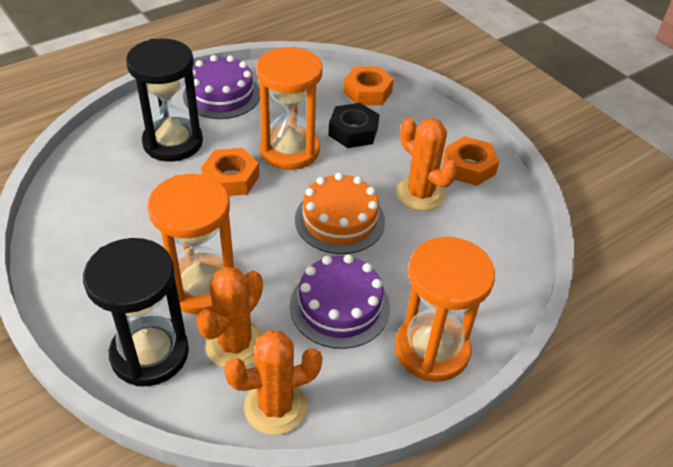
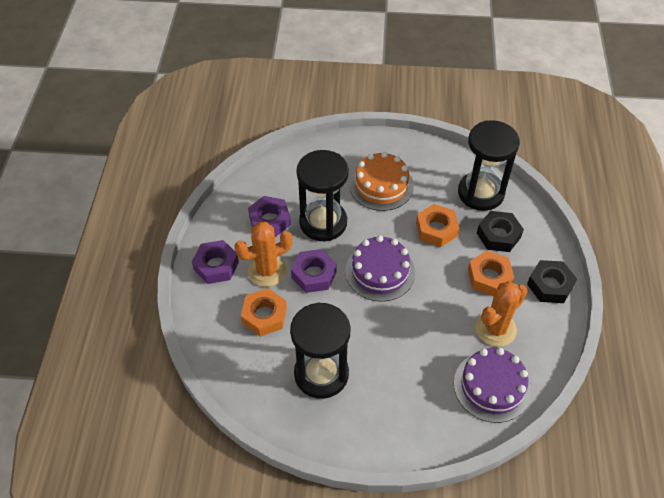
black hourglass: [83,238,189,386] [126,39,203,162] = 2 -> [290,302,351,399] [297,150,349,241] [458,120,520,211] = 3
black nut: [328,103,380,148] = 1 -> [477,211,524,252] [527,260,577,303] = 2
orange cactus: [196,266,263,368] [224,330,323,435] [396,118,458,211] = 3 -> [234,222,293,287] [475,281,528,347] = 2
orange hourglass: [147,174,234,314] [257,47,322,170] [395,237,495,382] = 3 -> none = 0
purple nut: none = 0 -> [192,240,239,284] [248,196,291,237] [291,249,337,293] = 3

